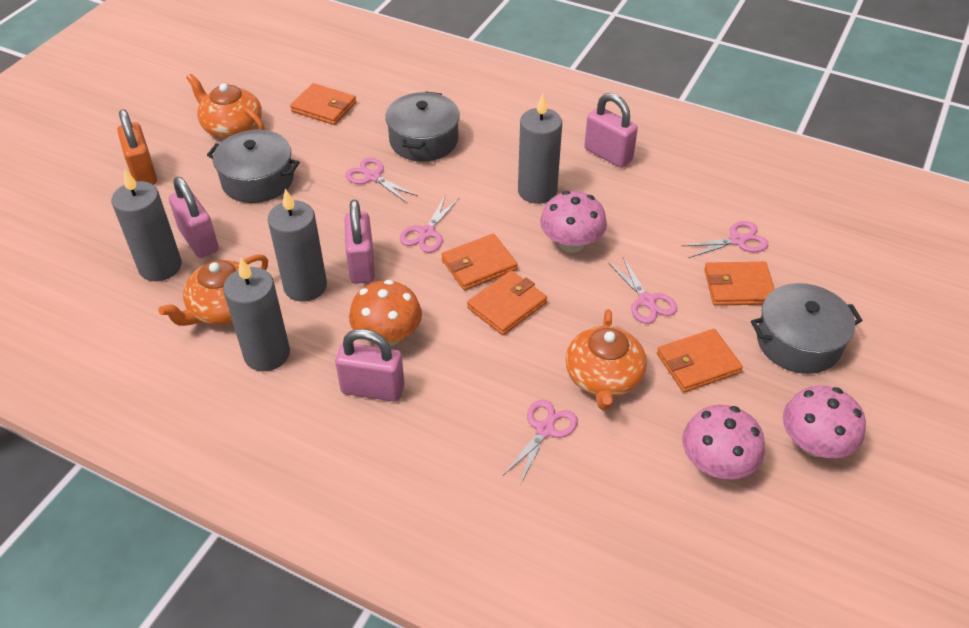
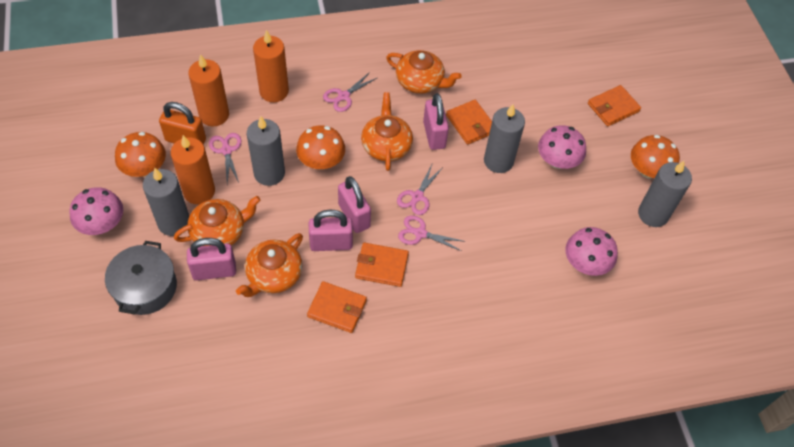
grey pot: [207,130,300,203] [385,91,460,162] [751,283,863,374] = 3 -> [105,241,177,315] = 1
orange candle: none = 0 -> [171,135,215,205] [188,54,229,126] [253,30,289,102] = 3
orange mushroom: [349,280,422,346] = 1 -> [115,132,166,177] [296,125,345,170] [631,135,680,179] = 3
orange teapot: [158,254,268,326] [186,74,264,138] [566,309,647,411] = 3 -> [174,196,261,246] [236,233,303,297] [361,92,413,171] [386,50,462,94] = 4
orange wallet: [290,83,356,125] [441,234,518,290] [467,270,547,335] [657,329,743,392] [704,262,775,306] = 5 -> [307,281,367,333] [355,243,409,287] [446,100,492,145] [588,85,641,126] = 4
pink scissors: [345,158,418,203] [400,194,459,253] [503,400,578,485] [608,257,677,324] [682,221,768,258] = 5 -> [209,133,241,183] [323,72,377,112] [397,165,443,215] [398,215,466,251] = 4

